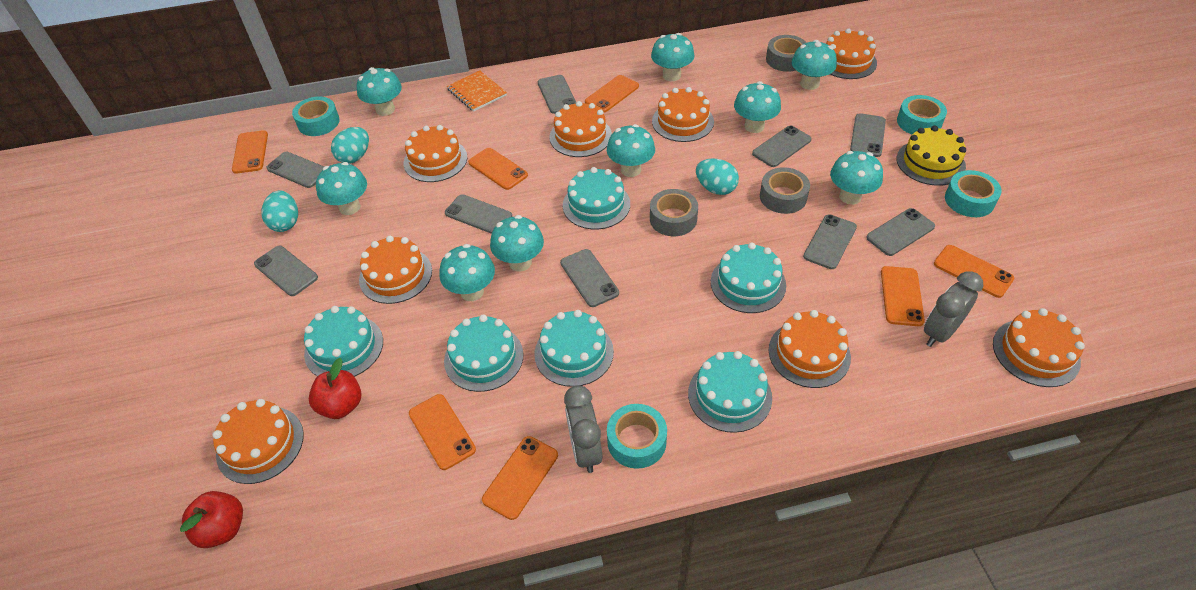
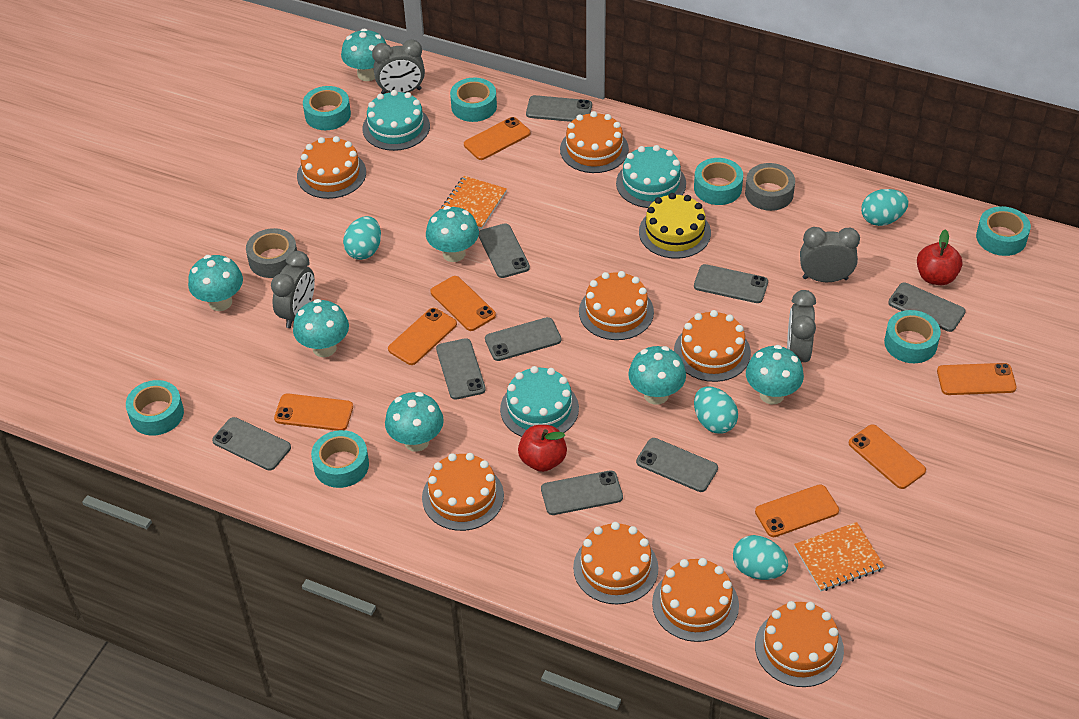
grey clock: [564,385,602,473] [924,271,983,347] = 2 -> [271,251,315,328] [372,39,425,94] [787,290,816,362] [800,227,860,282] = 4
grey tape: [650,189,698,236] [760,167,810,214] [766,35,807,72] = 3 -> [246,228,297,278] [745,163,795,211] = 2
orange notebook: [447,70,507,112] = 1 -> [439,176,507,230] [794,522,885,591] = 2
turquoise cake: [304,306,383,377] [444,314,523,392] [534,310,614,387] [563,167,630,229] [688,351,772,433] [711,243,786,313] = 6 -> [363,90,430,151] [500,366,579,437] [616,145,686,208] = 3
turquoise egg: [261,190,298,232] [331,127,369,164] [696,158,739,195] = 3 -> [343,216,381,260] [694,386,738,434] [733,535,788,580] [861,189,909,226] = 4
turquoise mushroom: [316,162,367,215] [357,67,402,116] [439,244,495,301] [490,215,544,272] [607,124,655,177] [651,33,695,81] [734,81,781,133] [792,40,837,90] [830,151,883,205] = 9 -> [188,255,243,311] [293,299,349,357] [341,29,387,81] [385,392,444,452] [426,206,479,262] [628,346,686,405] [746,345,804,404] = 7
turquoise tape: [292,97,340,136] [607,404,667,469] [897,95,947,134] [945,170,1002,217] = 4 -> [126,380,184,436] [303,86,351,130] [311,430,369,488] [450,78,497,122] [694,158,743,205] [884,310,941,363] [976,206,1031,256] = 7

